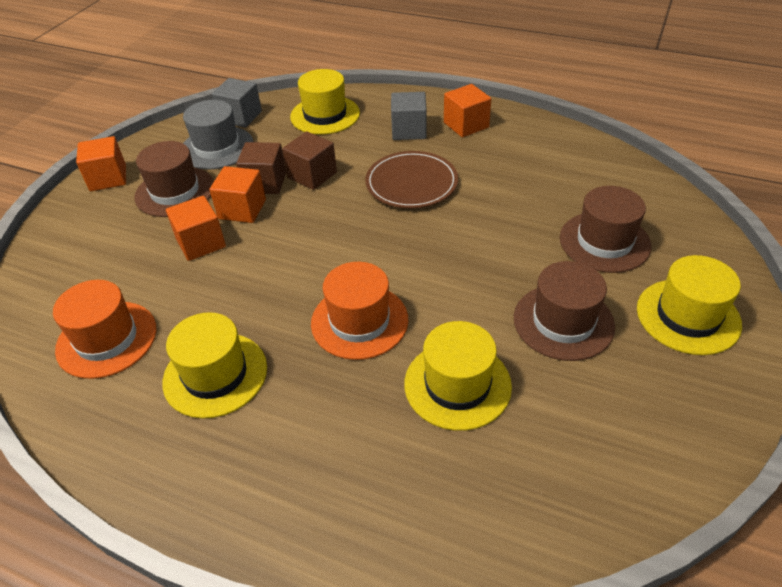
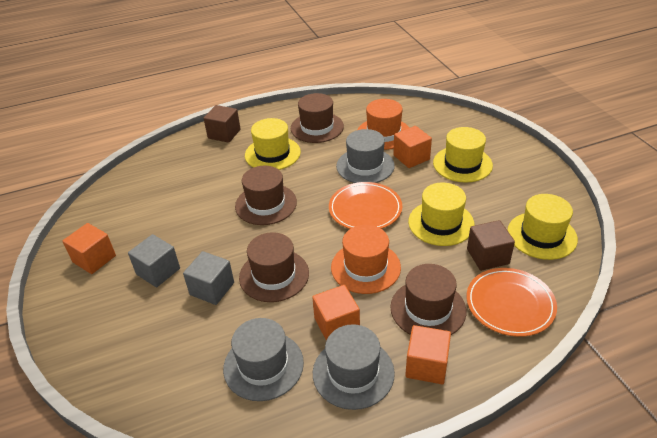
brown hat: [135,141,214,217] [514,261,615,361] [560,186,652,273] = 3 -> [235,166,297,225] [239,232,309,302] [291,93,344,143] [390,264,466,335] = 4
brown plate: [365,151,458,208] = 1 -> none = 0
grey hat: [183,100,254,170] = 1 -> [223,318,304,401] [313,324,395,410] [336,129,395,183] = 3
orange plate: none = 0 -> [329,182,402,229] [467,268,557,337] = 2

